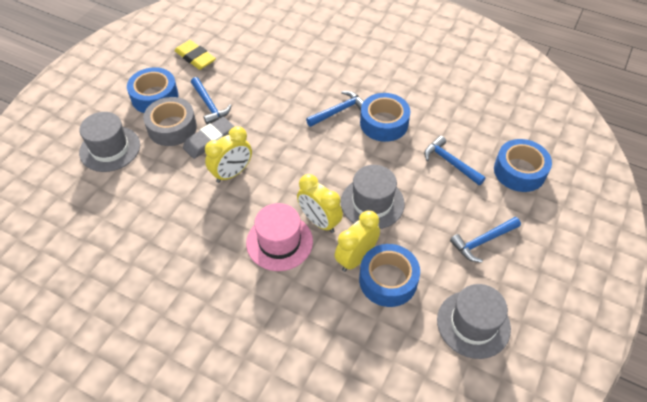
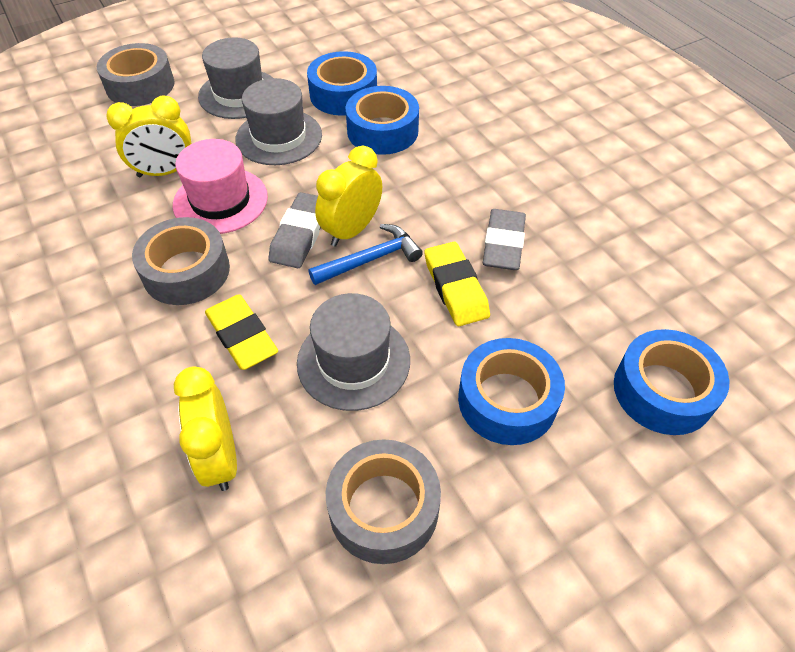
blue hammer: [191,77,232,125] [306,91,364,127] [424,136,486,185] [450,217,521,263] = 4 -> [308,224,423,285] = 1
grey eraser: [183,117,235,159] = 1 -> [268,192,321,268] [483,209,526,270] = 2
grey tape: [143,97,197,146] = 1 -> [97,43,174,106] [132,217,230,305] [326,439,441,564] = 3
yellow eraser: [174,40,216,70] = 1 -> [205,294,278,370] [424,242,490,326] = 2

